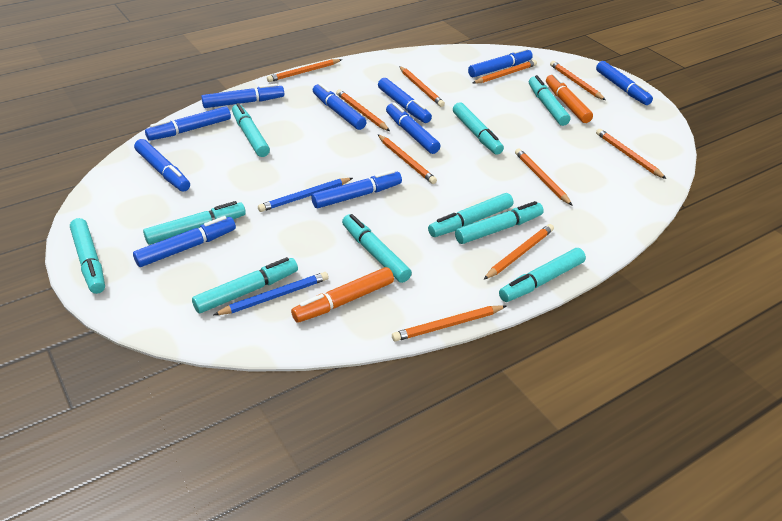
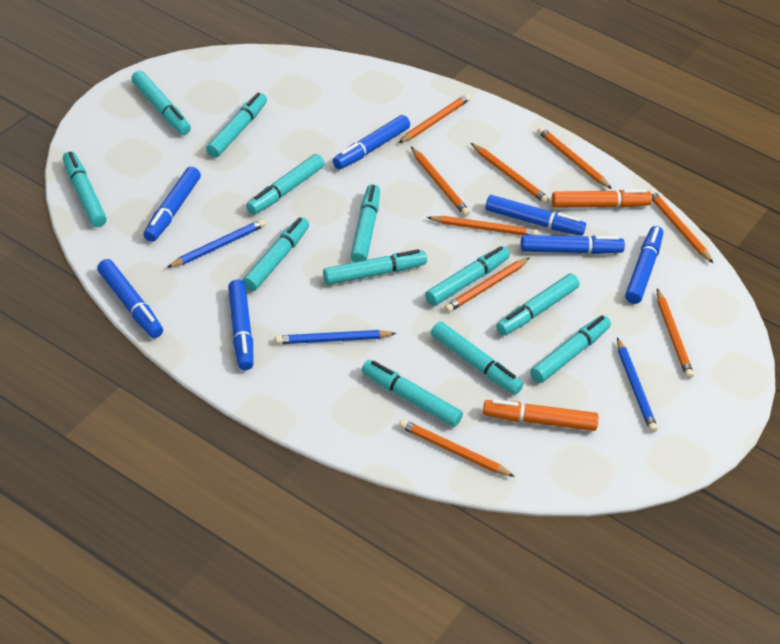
blue marker: [133,216,236,267] [134,139,190,192] [145,106,231,141] [201,83,284,108] [311,170,402,208] [313,83,367,130] [378,78,432,123] [386,102,440,154] [468,48,533,77] [596,61,653,105] = 10 -> [97,259,163,338] [143,167,201,242] [228,279,254,370] [333,115,410,169] [485,195,586,236] [521,235,625,254] [625,226,663,304] = 7
blue pencil: [214,272,329,315] [258,178,353,212] = 2 -> [167,219,266,268] [275,330,396,344] [617,337,658,432] = 3
orange pencil: [267,59,342,82] [336,89,390,131] [378,134,437,184] [392,305,506,341] [399,66,445,107] [473,60,537,84] [483,224,554,280] [515,148,573,206] [550,61,606,100] [596,129,666,179] = 10 -> [399,94,471,143] [399,419,515,477] [411,147,470,216] [426,216,539,235] [444,258,529,313] [471,143,550,204] [537,127,612,189] [648,189,713,263] [657,289,694,379] = 9
turquoise marker: [70,218,105,294] [143,201,246,245] [192,257,298,313] [232,103,270,157] [342,214,412,283] [428,193,513,237] [453,102,504,155] [455,201,544,244] [499,248,586,302] [529,75,571,126] = 10 -> [63,151,107,227] [131,71,191,135] [206,93,267,158] [243,217,309,291] [246,154,324,215] [323,249,427,285] [350,184,380,262] [361,360,463,427] [425,246,510,306] [431,321,523,395] [496,274,580,336] [530,315,611,383] = 12

